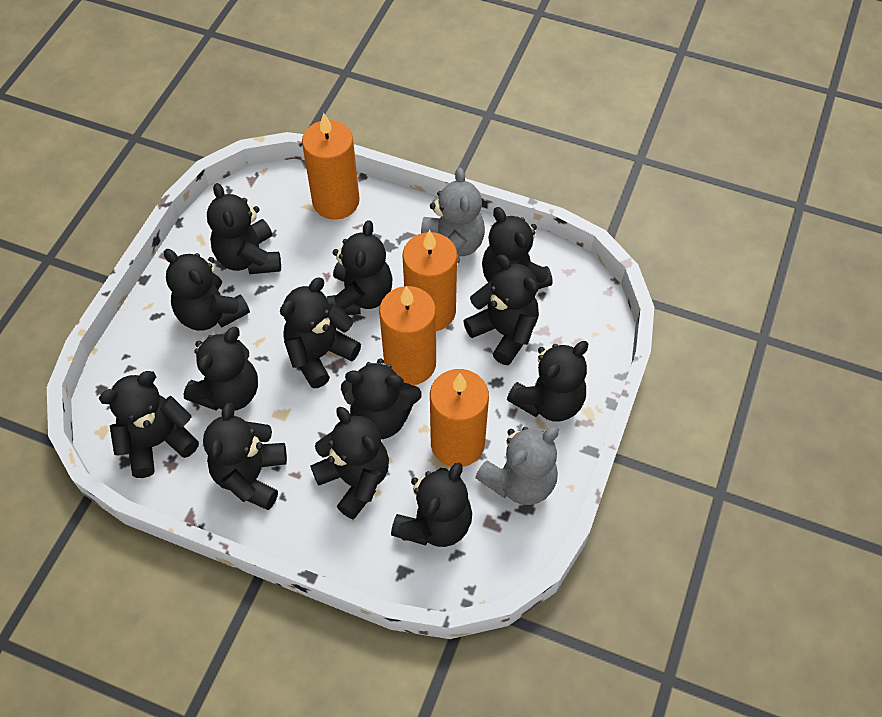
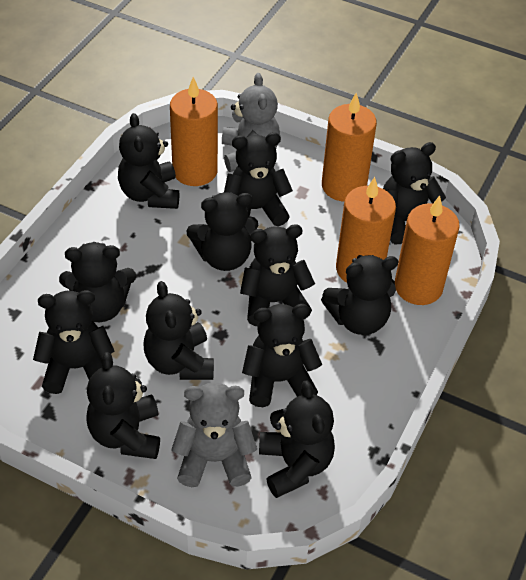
black teddy bear: [99,371,199,478] [164,249,250,331] [184,327,258,411] [203,402,287,510] [207,183,281,274] [280,278,361,388] [310,407,389,520] [327,220,392,315] [341,359,422,439] [391,463,472,547] [463,254,539,365] [482,207,553,289] [507,341,588,422] = 13 -> [33,290,115,394] [59,242,136,322] [86,352,160,459] [118,113,179,209] [143,281,214,380] [187,193,259,271] [224,132,293,226] [240,224,315,326] [242,304,322,407] [259,380,335,498] [321,255,399,335] [383,142,446,245] = 12

